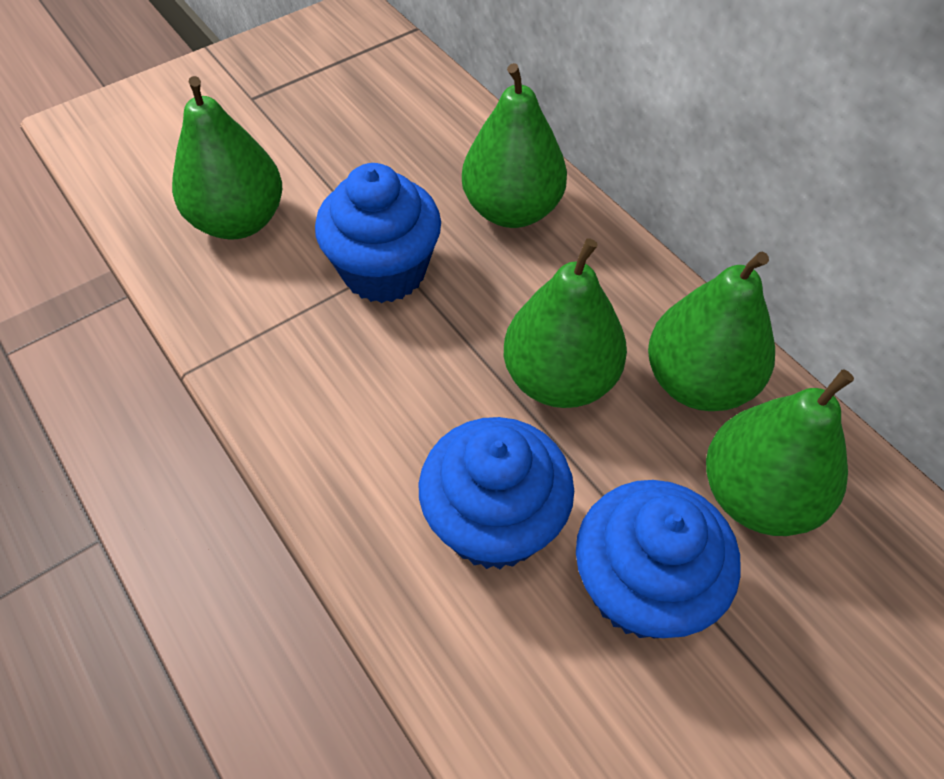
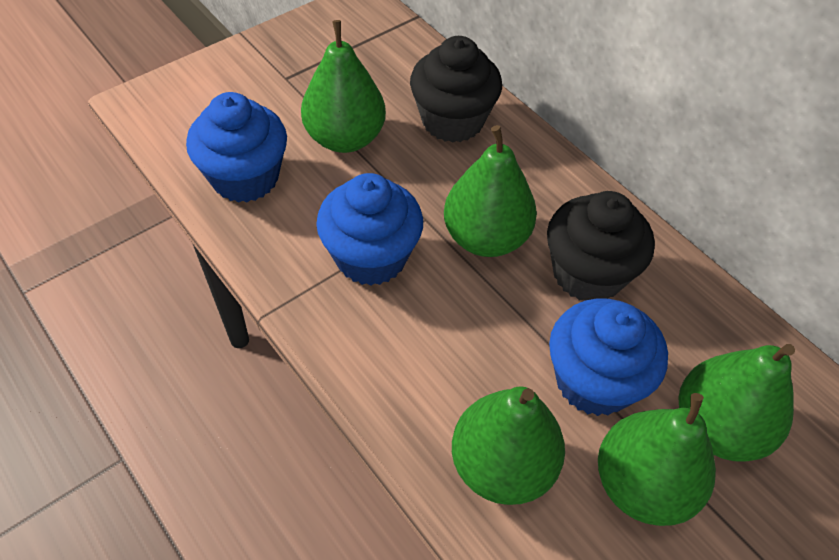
black cupcake: none = 0 -> [410,36,502,143] [547,191,655,300] = 2

